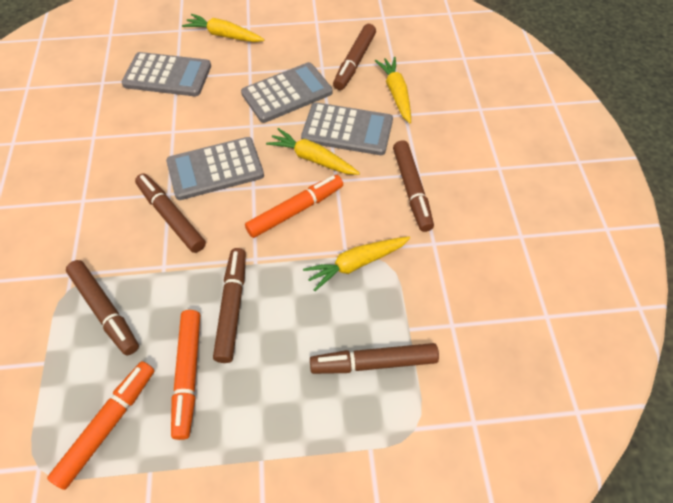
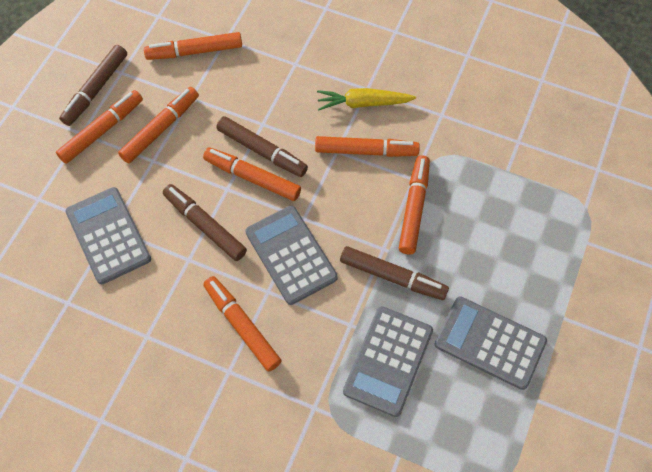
brown marker: [66,260,139,355] [135,173,206,253] [213,248,246,363] [310,343,439,374] [333,24,376,90] [393,141,434,232] = 6 -> [59,45,127,126] [163,184,247,261] [216,116,308,177] [340,246,449,300] = 4
orange marker: [47,361,155,490] [171,310,200,440] [245,175,343,238] = 3 -> [56,90,143,164] [118,87,199,163] [144,32,242,60] [203,147,301,201] [203,276,281,372] [315,136,420,157] [399,155,430,255] = 7
yellow carrot: [182,14,264,42] [266,128,360,175] [303,237,410,291] [375,57,411,124] = 4 -> [317,88,416,110] = 1

